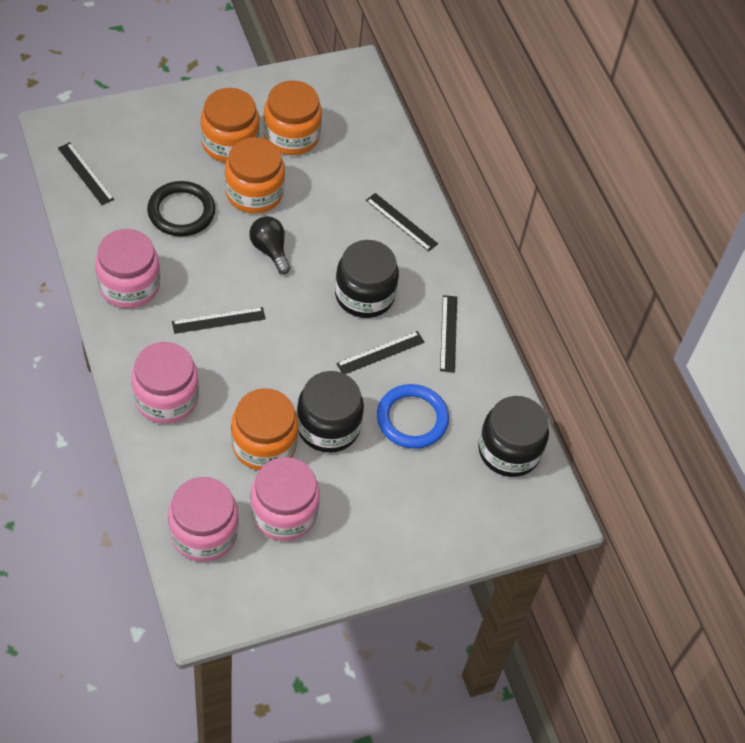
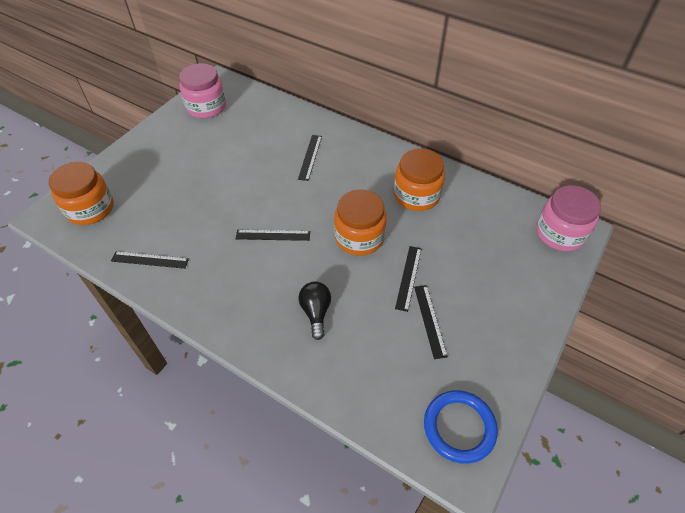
black jar: [297,371,364,453] [335,240,399,318] [478,396,549,477] = 3 -> none = 0
black ring: [147,181,215,237] = 1 -> none = 0
orange jar: [200,88,260,163] [225,137,285,214] [231,388,299,470] [263,80,322,155] = 4 -> [49,162,114,225] [334,189,387,256] [394,148,445,211] = 3
pink jar: [95,229,160,308] [131,342,199,424] [168,477,239,562] [250,457,320,541] = 4 -> [179,63,226,118] [536,185,601,251] = 2

